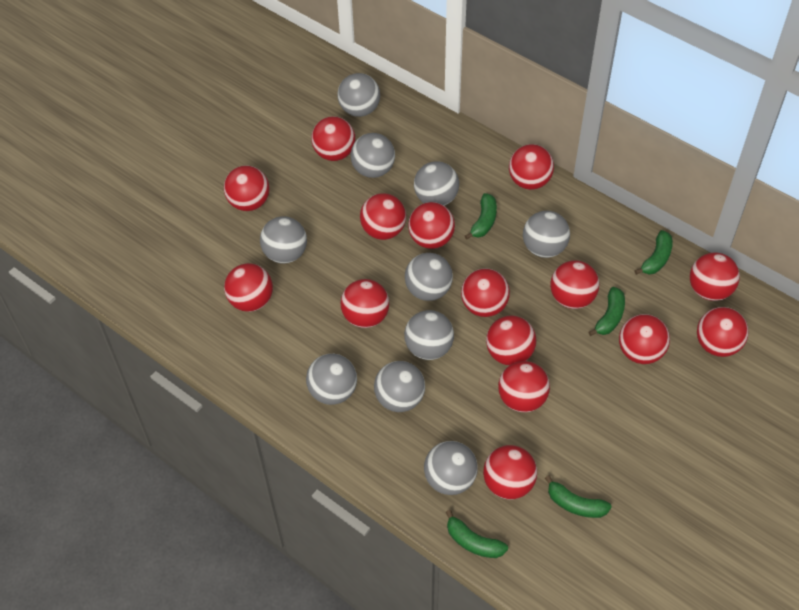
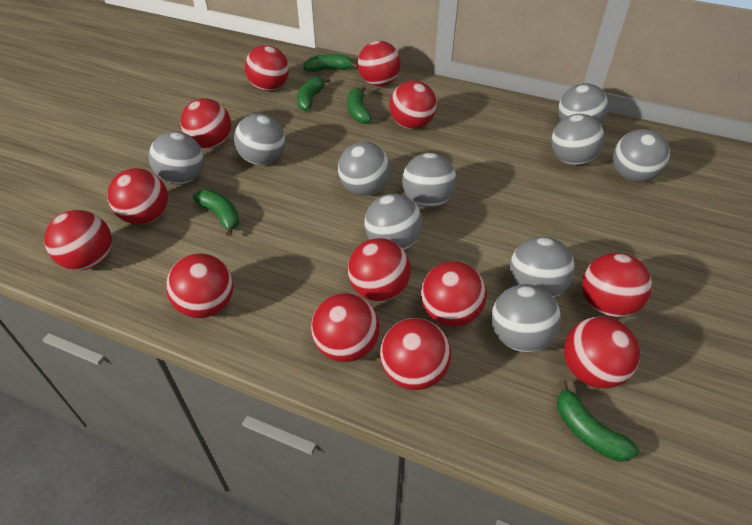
red ball: [224,165,270,211] [224,263,273,312] [311,116,355,161] [341,279,389,328] [360,193,406,240] [408,202,455,249] [461,268,510,317] [483,445,537,499] [486,315,536,365] [498,361,550,412] [509,144,554,190] [550,260,599,309] [619,314,670,364] [690,252,740,301] [697,307,749,357] = 15 -> [44,210,112,270] [107,168,168,225] [166,253,234,318] [180,98,231,149] [245,45,289,91] [311,293,380,362] [348,238,411,301] [358,41,401,86] [380,318,451,390] [390,80,437,129] [421,261,487,327] [564,316,640,388] [582,253,652,318] = 13

